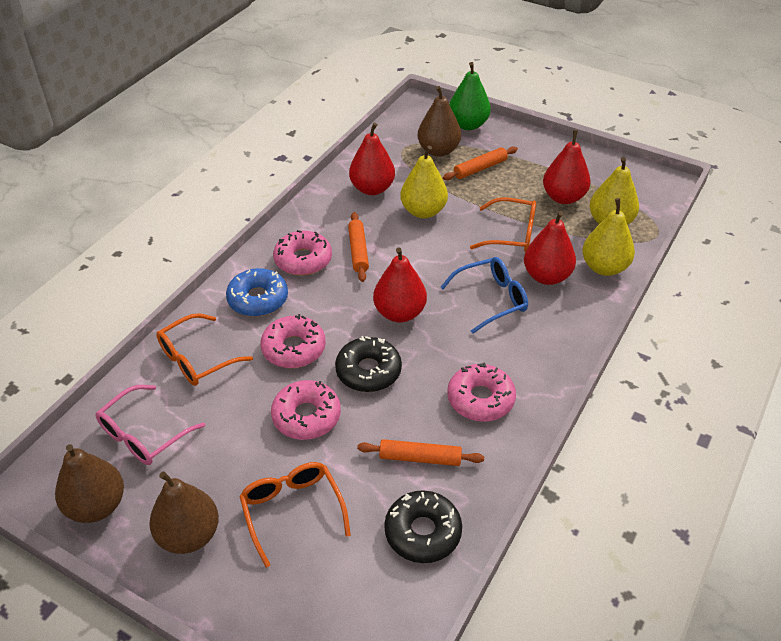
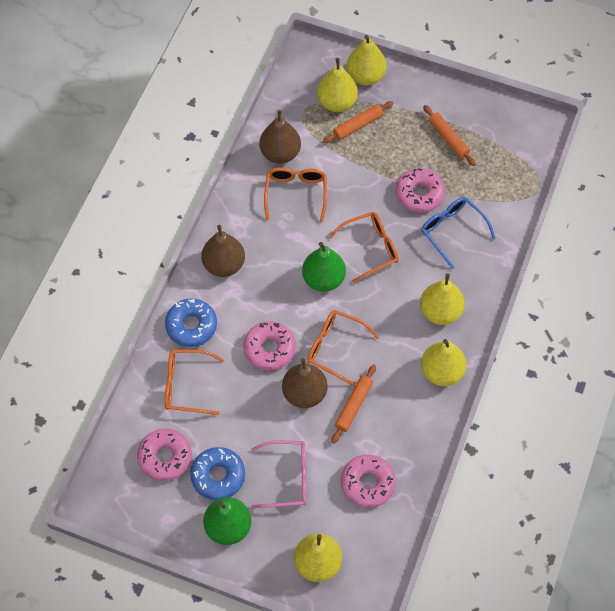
black donut: [335,336,402,392] [384,490,462,563] = 2 -> none = 0
blue donut: [226,268,288,317] = 1 -> [165,298,217,347] [190,447,245,500] = 2
green pear: [449,62,491,130] = 1 -> [203,497,251,545] [302,242,346,292] = 2
orange glasses: [156,313,253,386] [239,462,351,567] [470,197,536,251] = 3 -> [165,349,224,415] [264,167,327,222] [307,310,379,386] [329,212,399,283] = 4
red pear: [349,123,395,195] [373,248,427,323] [524,211,576,285] [543,130,591,204] = 4 -> none = 0
yellow pear: [400,146,448,218] [582,198,635,276] [590,157,639,225] = 3 -> [294,533,342,582] [317,58,358,112] [346,35,387,85] [420,273,465,325] [421,339,467,386] = 5

